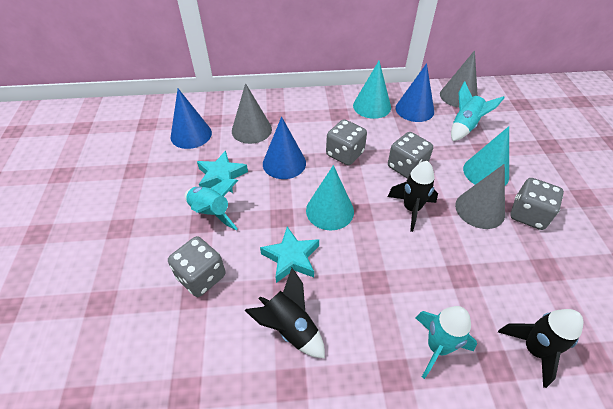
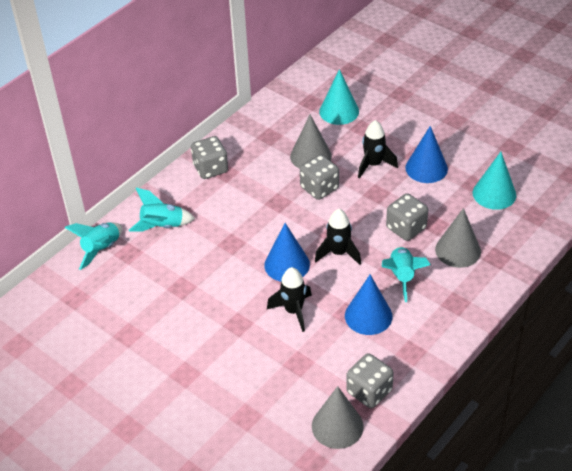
turquoise cone: [306,165,354,230] [353,61,391,119] [463,126,509,185] = 3 -> [319,69,359,125] [473,152,516,210] = 2
turquoise star: [197,151,248,193] [260,227,319,283] = 2 -> none = 0

